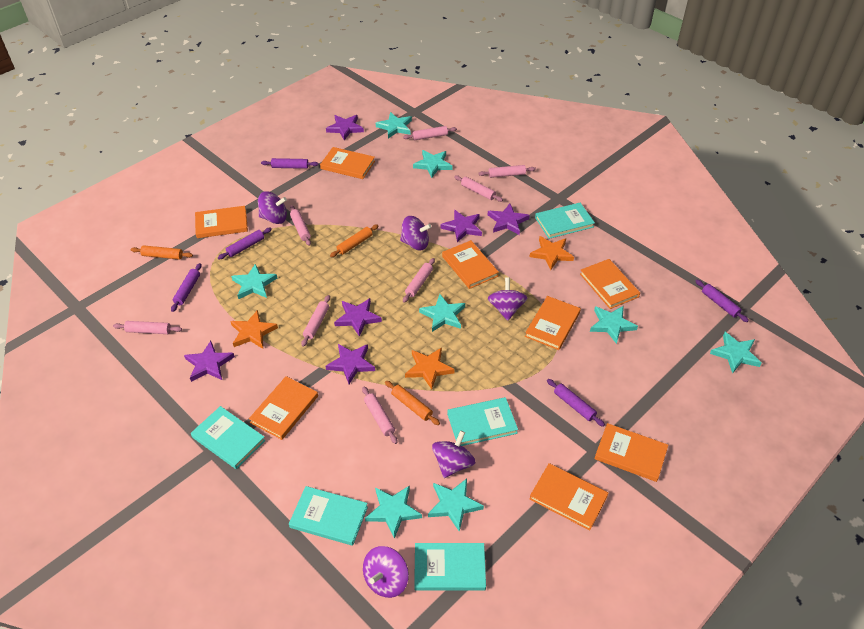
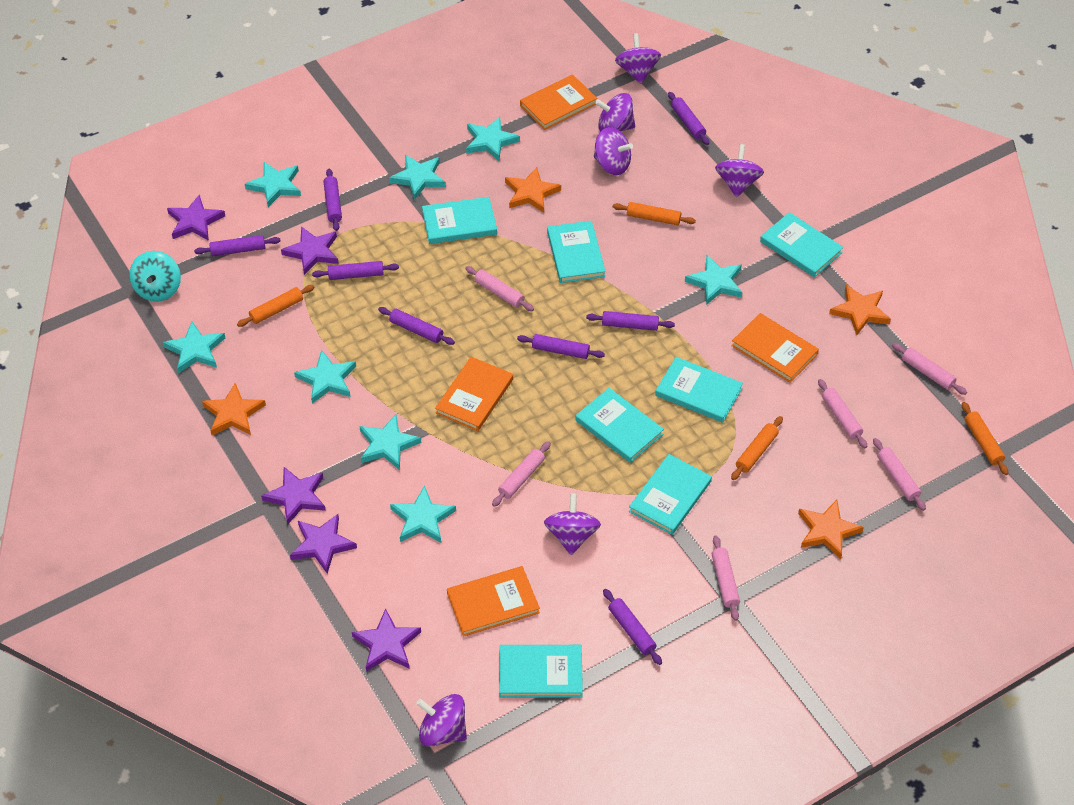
orange book: [195,206,248,238] [249,376,318,440] [320,147,375,179] [442,240,499,289] [525,296,581,350] [530,463,608,531] [580,259,640,309] [594,423,668,482] = 8 -> [435,357,513,431] [447,566,540,637] [520,74,597,130] [731,313,819,383] = 4
orange rolling pin: [131,245,193,260] [330,224,379,257] [385,381,440,425] = 3 -> [237,285,315,327] [613,202,696,225] [731,416,783,480] [962,402,1008,475] = 4
orange star: [230,310,278,349] [405,347,455,390] [530,236,574,270] = 3 -> [202,383,266,435] [505,167,561,213] [798,500,864,559] [829,285,891,335] = 4
pink rolling pin: [113,321,182,334] [290,205,311,246] [301,295,330,347] [362,387,397,444] [403,126,457,140] [403,258,435,303] [454,175,503,202] [479,165,536,178] = 8 -> [465,266,534,311] [492,441,551,507] [712,536,740,621] [818,379,867,448] [873,438,926,511] [892,343,967,395] = 6
purple rolling pin: [171,263,202,312] [218,228,272,259] [261,158,319,169] [547,379,605,427] [695,280,749,322] = 5 -> [194,235,280,256] [312,261,399,280] [324,169,342,231] [378,307,455,345] [517,334,605,359] [586,311,675,331] [603,589,662,665] [668,92,709,145] = 8
purple spinning top: [258,191,287,224] [363,546,409,598] [400,216,431,250] [432,431,476,478] [488,277,527,321] = 5 -> [416,694,467,747] [544,494,601,555] [594,127,633,175] [595,93,635,132] [615,33,661,84] [715,144,764,197] = 6
purple star: [184,341,235,382] [325,344,375,384] [326,115,364,140] [334,298,382,337] [440,210,482,242] [488,204,530,235] = 6 -> [167,195,225,241] [261,467,326,525] [281,226,339,275] [290,514,357,574] [352,609,421,672] = 5
turquoise book: [191,406,266,469] [289,486,368,546] [414,543,486,591] [447,397,518,446] [535,203,595,239] = 5 -> [422,197,497,244] [499,645,583,698] [547,221,606,283] [576,388,664,463] [629,454,712,535] [655,357,743,423] [760,212,844,277] = 7
turquoise spinning top: none = 0 -> [129,251,181,302] = 1

